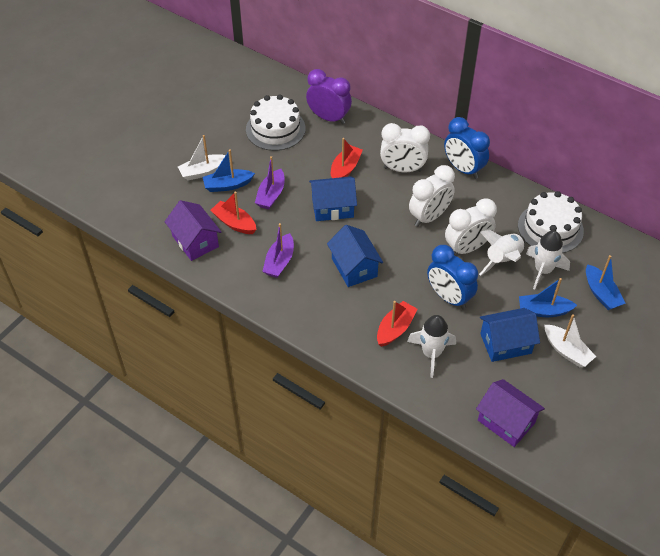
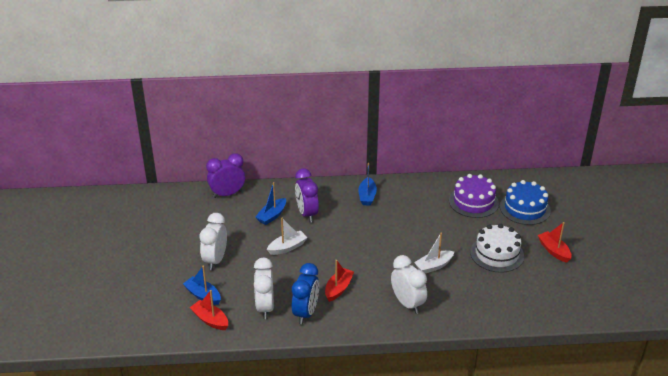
blue cake: none = 0 -> [500,180,551,225] = 1
blue clock: [427,245,478,310] [444,117,490,179] = 2 -> [292,263,319,324] = 1
blue house: [309,176,357,221] [327,225,383,287] [480,308,540,362] = 3 -> none = 0
purple boat: [255,156,285,209] [262,223,294,278] = 2 -> none = 0
purple cake: none = 0 -> [449,174,499,218] = 1
purple clock: [306,69,352,124] = 1 -> [206,153,245,198] [295,169,319,222] = 2
purple house: [165,200,221,261] [476,379,545,447] = 2 -> none = 0
white cake: [246,94,306,151] [518,191,584,253] = 2 -> [470,224,524,273] = 1
white rocket: [407,315,456,378] [479,229,525,276] [526,231,570,290] = 3 -> none = 0

